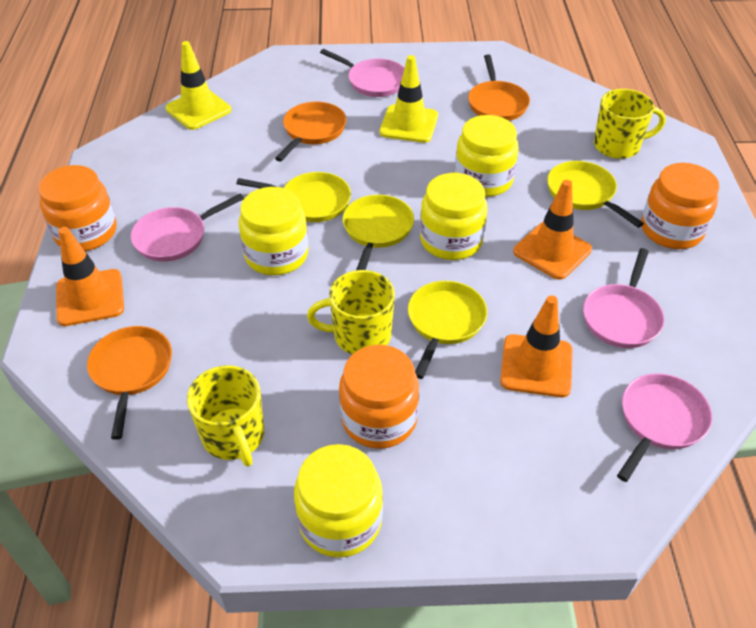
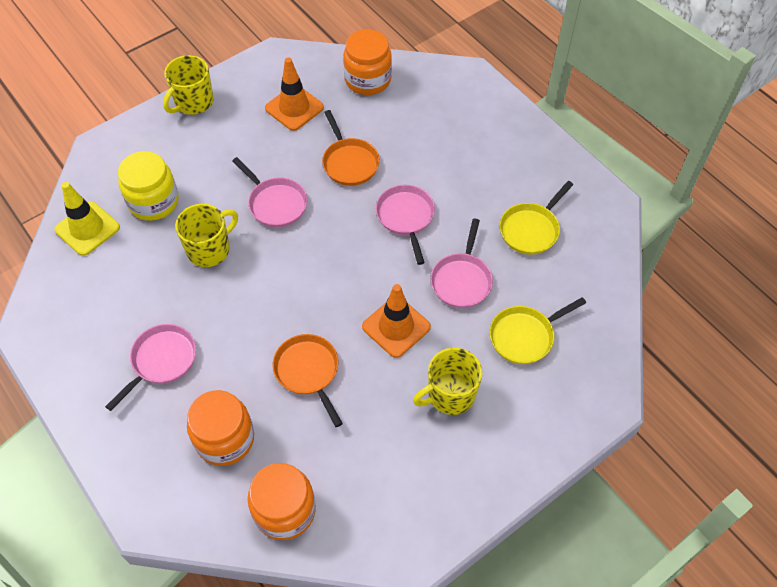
orange pan: [87,326,172,440] [275,102,346,162] [468,54,530,121] = 3 -> [273,334,343,427] [322,110,380,186] = 2
orange traffic cone: [56,227,124,326] [500,295,573,397] [513,180,592,280] = 3 -> [265,57,324,131] [362,284,431,358] = 2
yellow jar: [239,187,309,275] [294,444,383,558] [420,173,487,260] [455,115,519,197] = 4 -> [118,151,179,221] = 1
yellow pan: [236,172,351,222] [343,195,414,270] [408,281,487,379] [547,161,644,228] = 4 -> [490,297,586,364] [500,181,573,255] = 2
yellow traffic cone: [165,41,231,130] [380,55,438,143] = 2 -> [54,182,120,256] = 1

